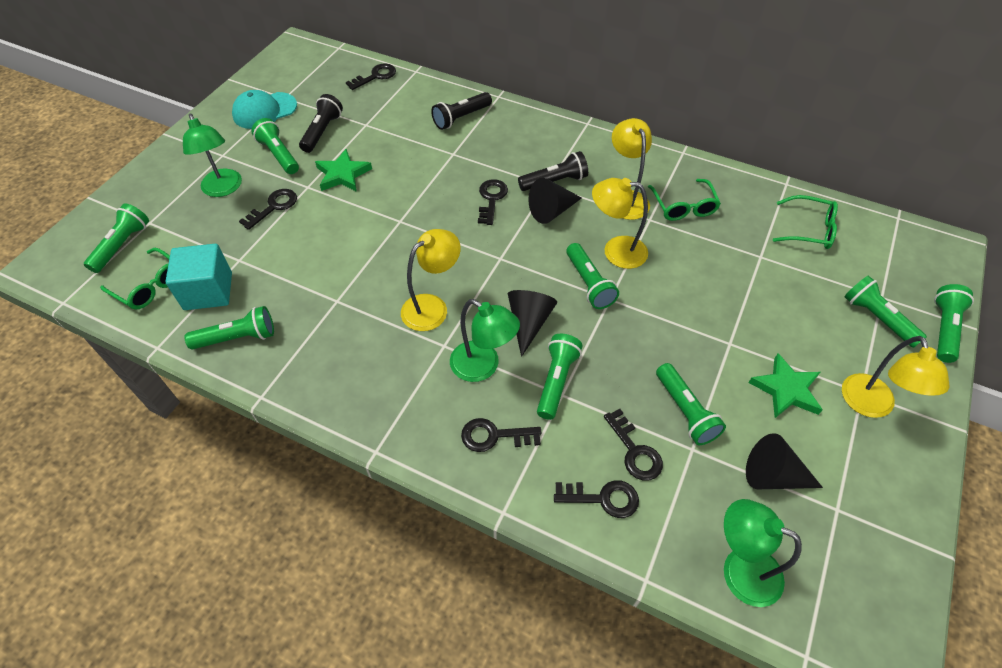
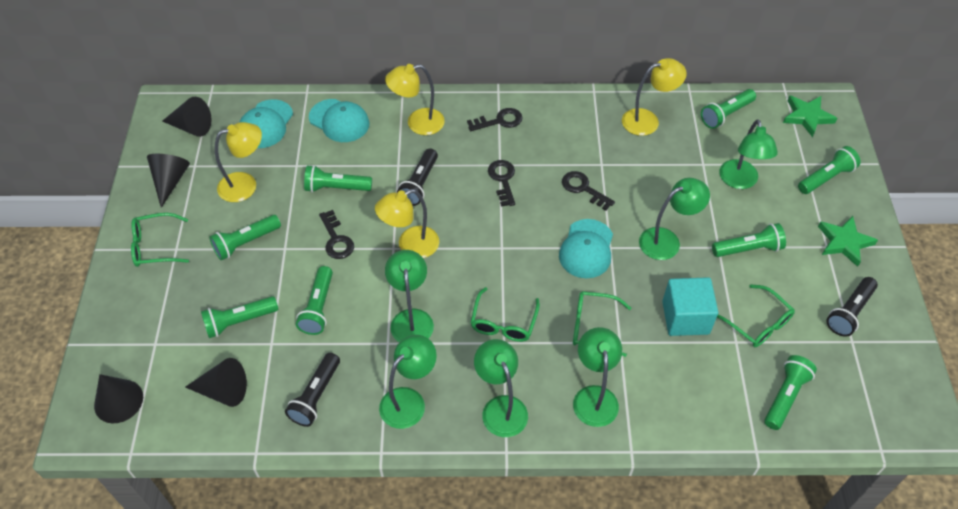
black cone: [508,290,557,357] [528,178,582,224] [746,433,823,489] = 3 -> [94,374,143,423] [147,154,190,208] [162,97,211,137] [185,358,247,407] = 4
black key: [239,189,297,230] [346,64,396,90] [461,418,542,452] [478,179,508,225] [554,480,639,518] [604,409,663,480] = 6 -> [319,210,354,259] [467,108,523,131] [488,160,515,207] [562,171,615,211] = 4
green glasses: [100,248,170,309] [648,179,721,221] [773,195,838,249] = 3 -> [131,213,189,267] [470,287,540,342] [573,291,631,357] [717,284,795,347] = 4
green lamp: [183,114,242,197] [450,299,520,382] [724,499,802,607] = 3 -> [379,335,437,429] [385,250,434,343] [474,339,528,437] [573,327,622,427] [639,178,710,260] [719,119,778,189] = 6
turquoise cap: [232,90,297,129] = 1 -> [240,99,293,148] [309,99,369,142] [559,219,613,278] = 3

